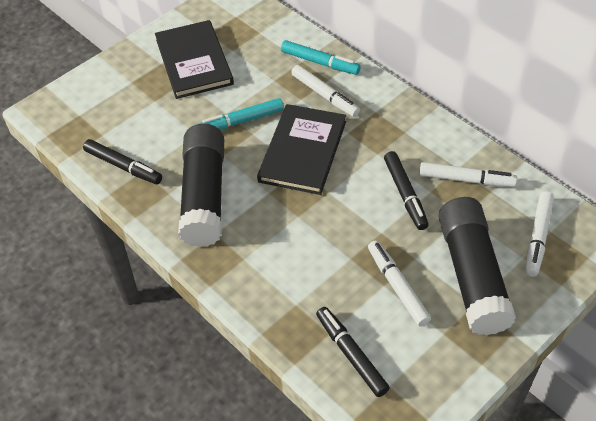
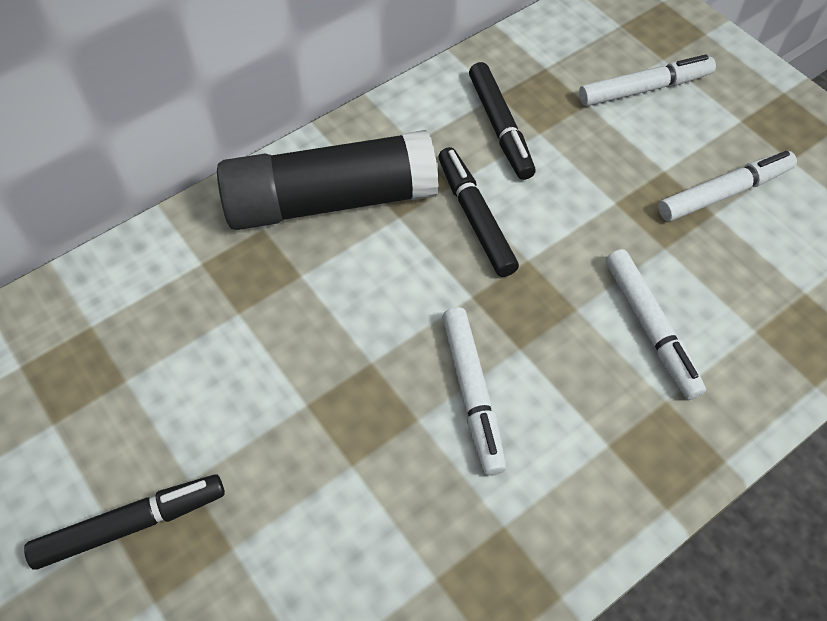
black book: [155,20,234,99] [257,104,346,195] = 2 -> none = 0
black glue stick: [178,124,224,247] [438,197,516,335] = 2 -> [217,130,439,230] = 1
turquoise marker: [198,98,284,130] [281,40,360,75] = 2 -> none = 0

